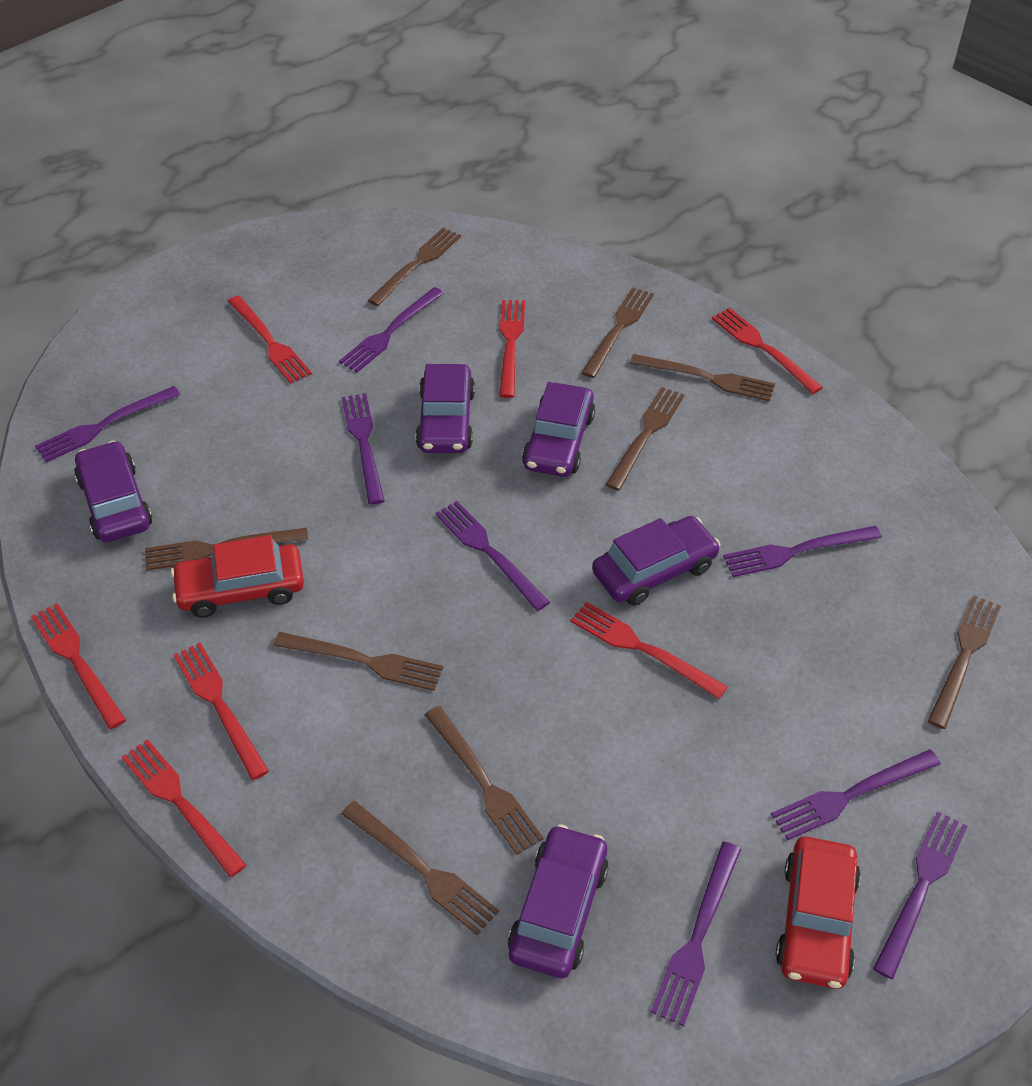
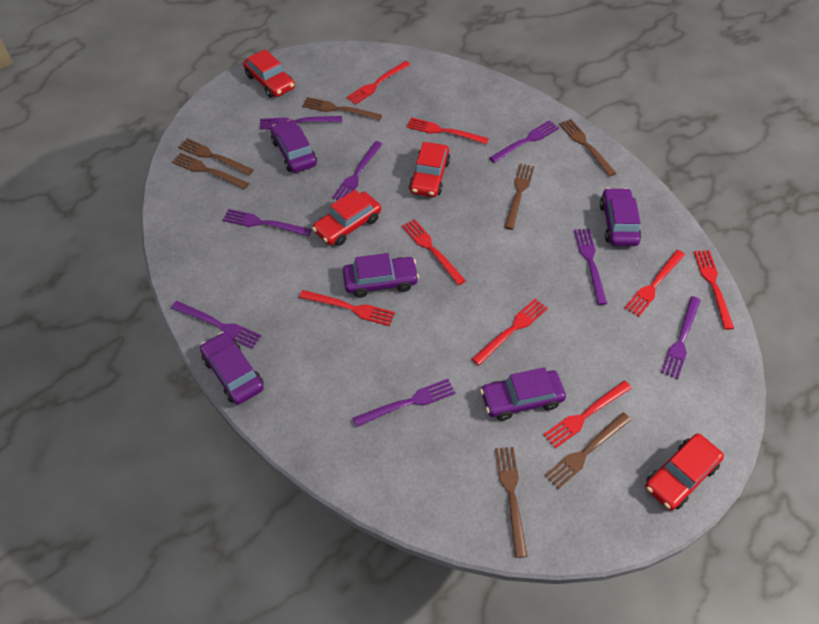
brown fork: [145,528,308,571] [273,632,443,691] [341,801,499,935] [367,228,461,306] [425,706,544,855] [581,287,654,378] [605,387,685,491] [630,354,775,402] [928,595,1001,729] = 9 -> [172,153,249,189] [178,138,253,175] [302,97,382,120] [495,447,528,558] [504,163,534,230] [545,413,631,489] [559,119,616,177] = 7
red car: [171,535,304,618] [776,836,861,989] = 2 -> [243,49,295,98] [312,190,381,246] [409,142,450,197] [645,434,724,510] = 4
red fork: [31,603,126,729] [122,739,246,877] [174,643,269,780] [227,295,312,384] [499,300,525,398] [570,602,728,699] [712,308,823,394] = 7 -> [299,290,395,326] [347,61,411,104] [402,219,466,285] [406,117,489,144] [472,298,548,365] [543,381,632,449] [625,250,685,317] [694,250,734,330] = 8

